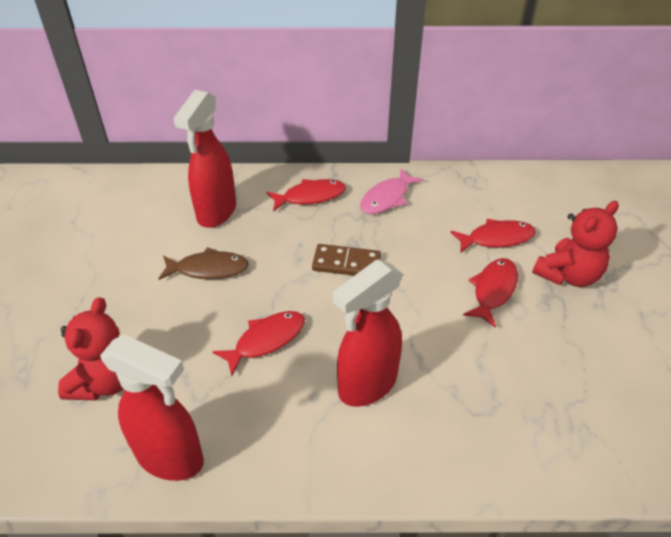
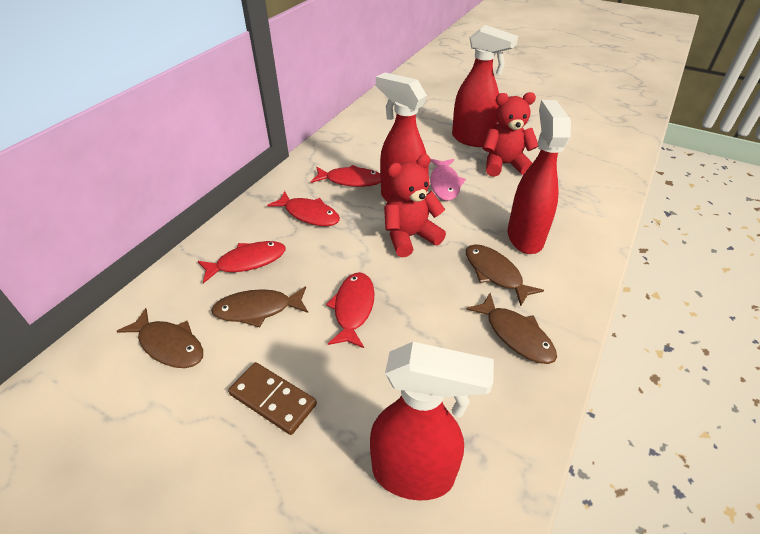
brown fish: [158,247,249,280] = 1 -> [117,308,203,368] [211,286,308,327] [466,244,544,306] [466,293,557,364] = 4
red spray bottle: [100,334,204,481] [173,90,236,228] [333,259,403,407] = 3 -> [370,342,494,501] [376,72,429,202] [452,25,518,147] [508,100,571,254] = 4

